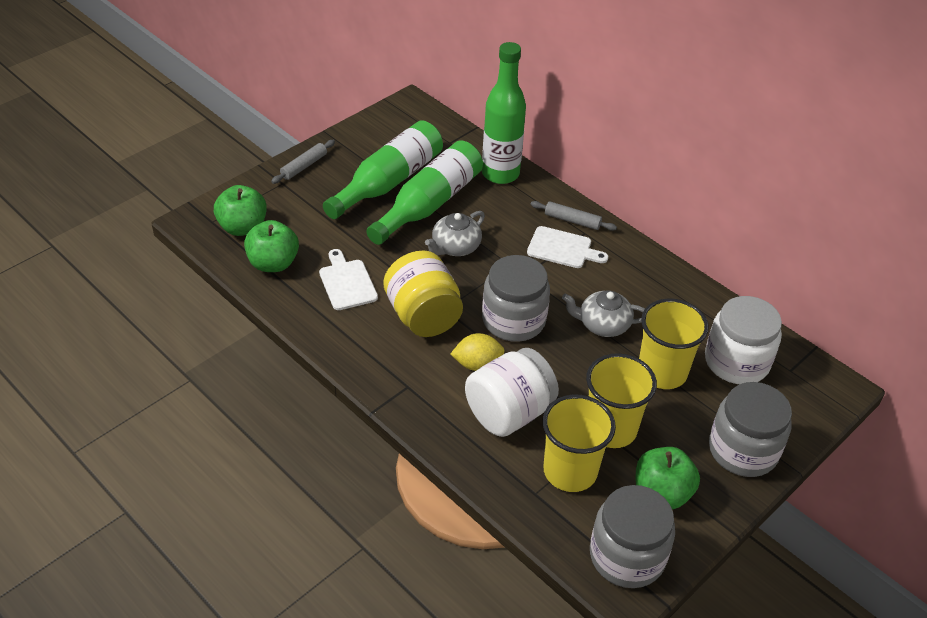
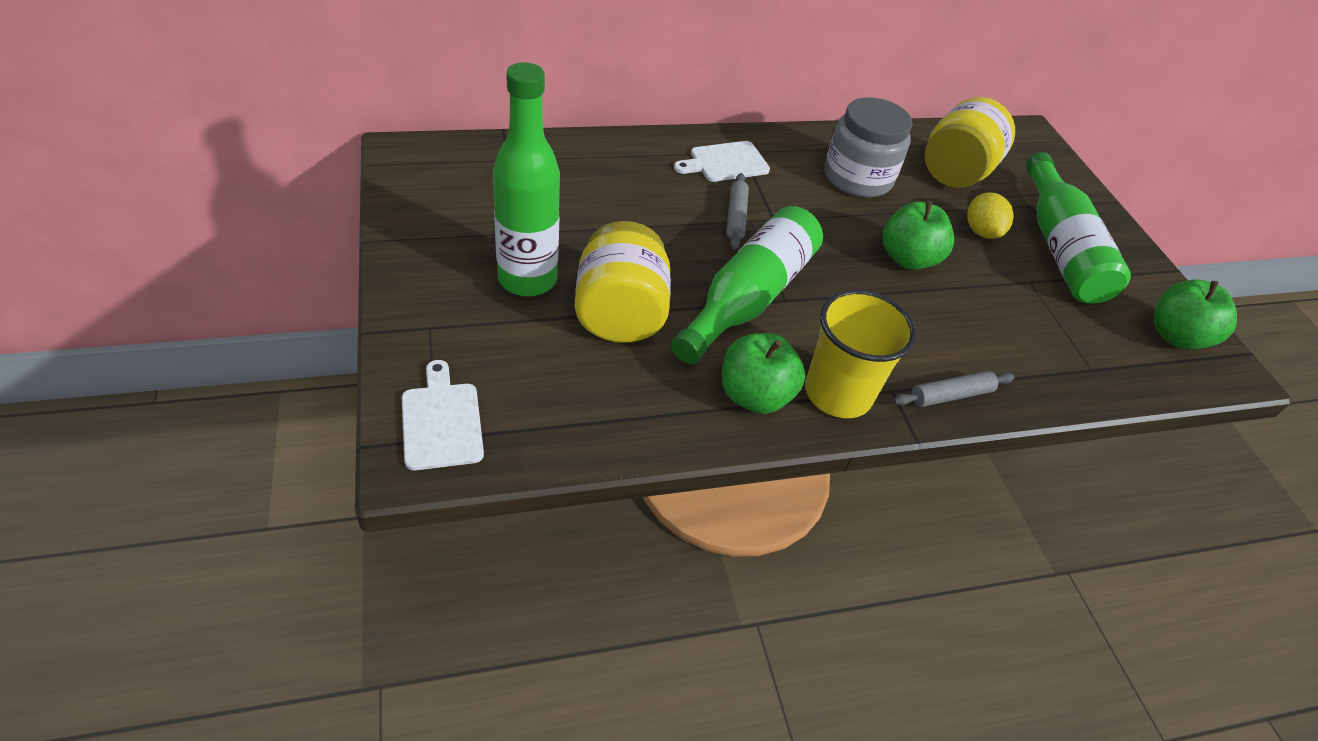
grey jar: [482,255,550,342] [590,485,675,588] [709,382,792,477] = 3 -> [825,97,912,198] = 1
grey teapot: [425,211,485,256] [562,291,645,337] = 2 -> none = 0
white jar: [465,348,559,437] [705,296,782,384] = 2 -> none = 0
yellow cup: [543,394,616,492] [586,353,657,448] [639,299,709,389] = 3 -> [805,290,916,418] = 1
yellow jar: [383,250,463,337] = 1 -> [575,221,671,343] [925,97,1015,188] = 2

